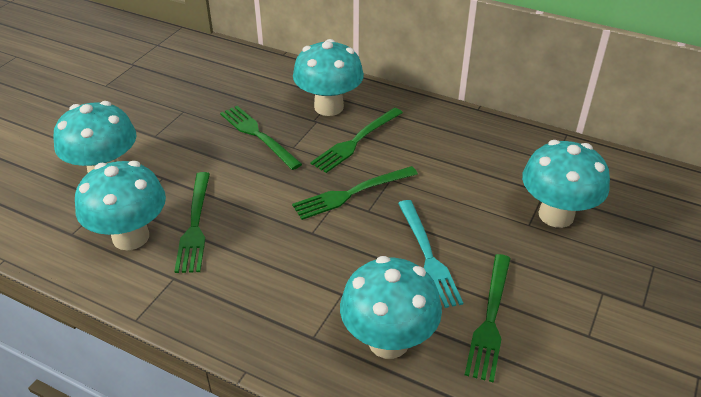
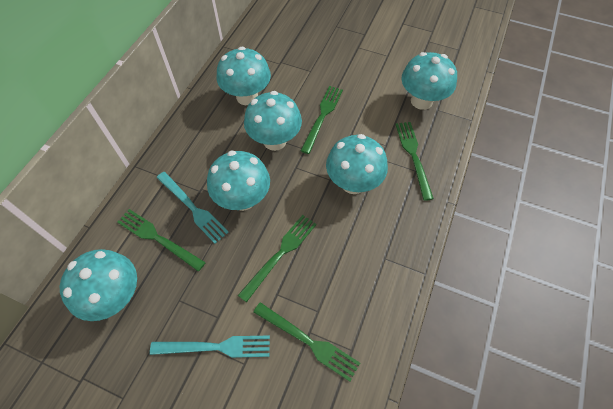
turquoise fork: [398,200,463,308] = 1 -> [150,335,270,358] [157,172,229,244] = 2
turquoise mushroom: [53,101,136,173] [75,161,166,250] [293,39,364,116] [340,256,442,359] [522,140,610,228] = 5 -> [60,249,137,321] [207,151,270,211] [217,47,271,105] [244,91,302,151] [326,134,388,194] [401,52,457,110] = 6

